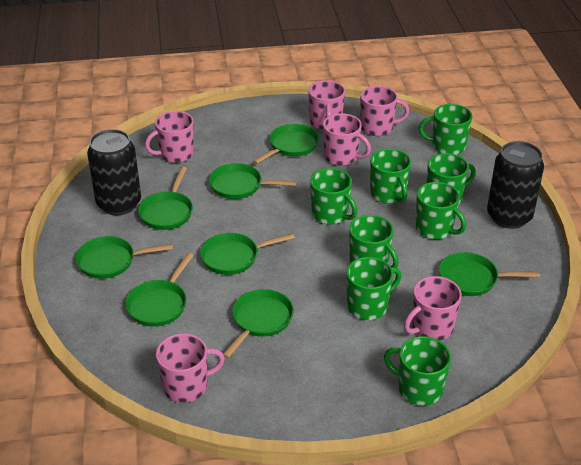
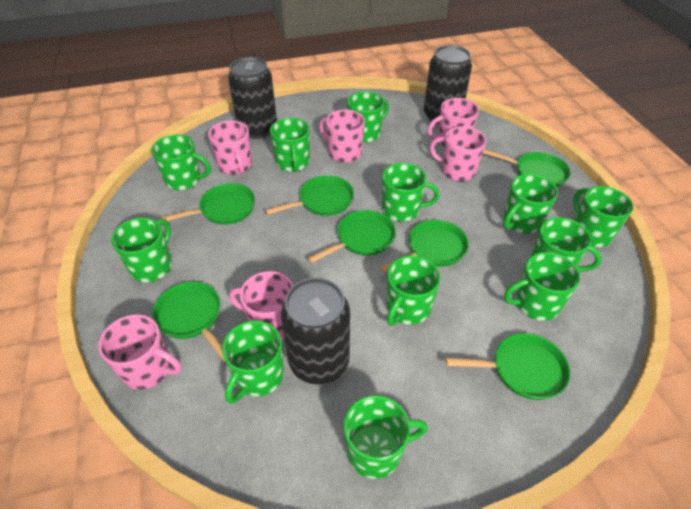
black can: [87,129,141,215] [487,141,544,229] = 2 -> [228,57,277,139] [281,278,350,384] [424,45,472,125] = 3
green mug: [310,168,358,225] [347,257,401,320] [349,215,399,268] [370,149,411,204] [384,336,451,406] [416,182,466,239] [419,104,473,155] [427,153,476,205] = 8 -> [111,217,172,282] [151,135,211,190] [222,320,284,404] [270,118,310,172] [344,395,428,479] [347,91,389,143] [382,163,440,222] [387,256,441,326] [503,174,558,234] [504,252,580,321] [531,217,602,272] [573,186,633,248] = 12
green pan: [75,236,173,279] [125,253,194,327] [138,167,193,230] [200,233,295,275] [209,163,297,199] [223,289,294,358] [253,124,319,164] [439,252,540,296] = 8 -> [152,282,226,362] [160,183,255,225] [265,175,354,216] [308,210,396,263] [380,220,469,272] [446,333,570,400] [483,149,571,187] = 7

